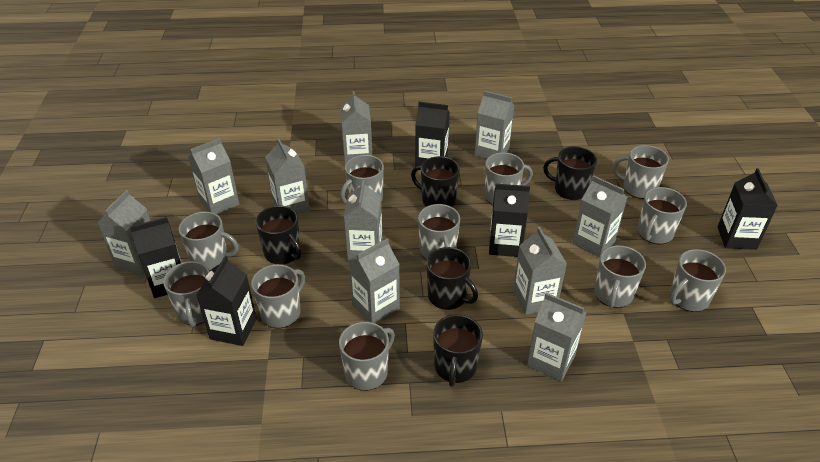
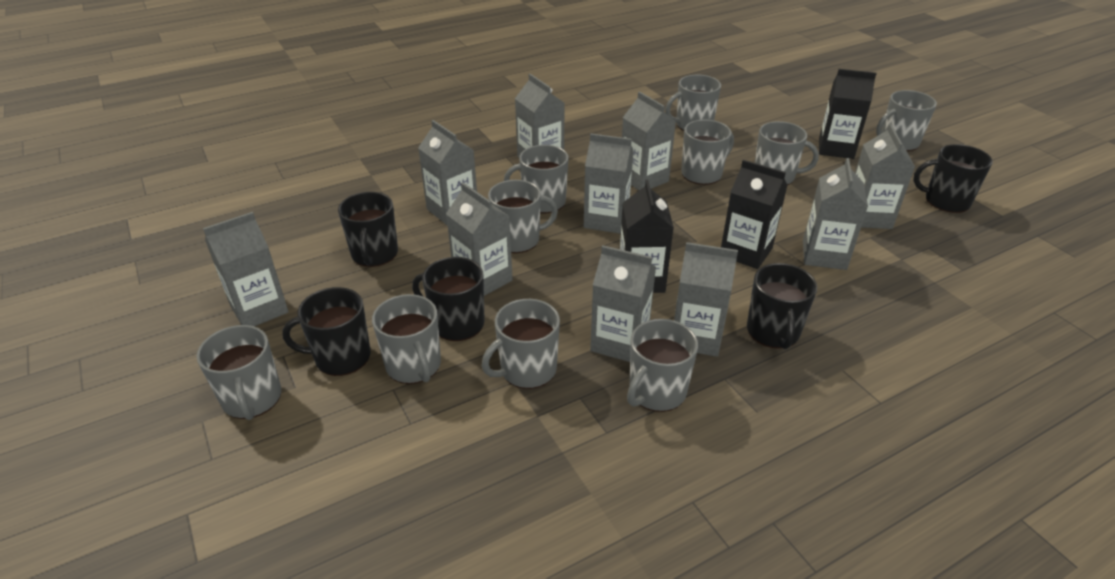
black carton: [130,217,181,298] [197,256,257,346] [415,102,450,167] [489,184,530,257] [717,168,778,250] = 5 -> [620,180,674,293] [721,160,788,269] [819,69,877,159] = 3
grey mug: [163,261,210,327] [179,212,239,271] [251,264,305,328] [339,322,395,391] [340,155,384,204] [418,204,460,260] [484,153,533,205] [594,245,646,308] [613,145,669,199] [637,187,687,244] [670,249,726,312] = 11 -> [196,325,281,420] [372,294,441,384] [482,299,560,389] [488,180,558,253] [504,145,568,213] [627,319,698,412] [665,75,721,131] [681,120,734,185] [755,121,819,185] [876,90,937,151] = 10

